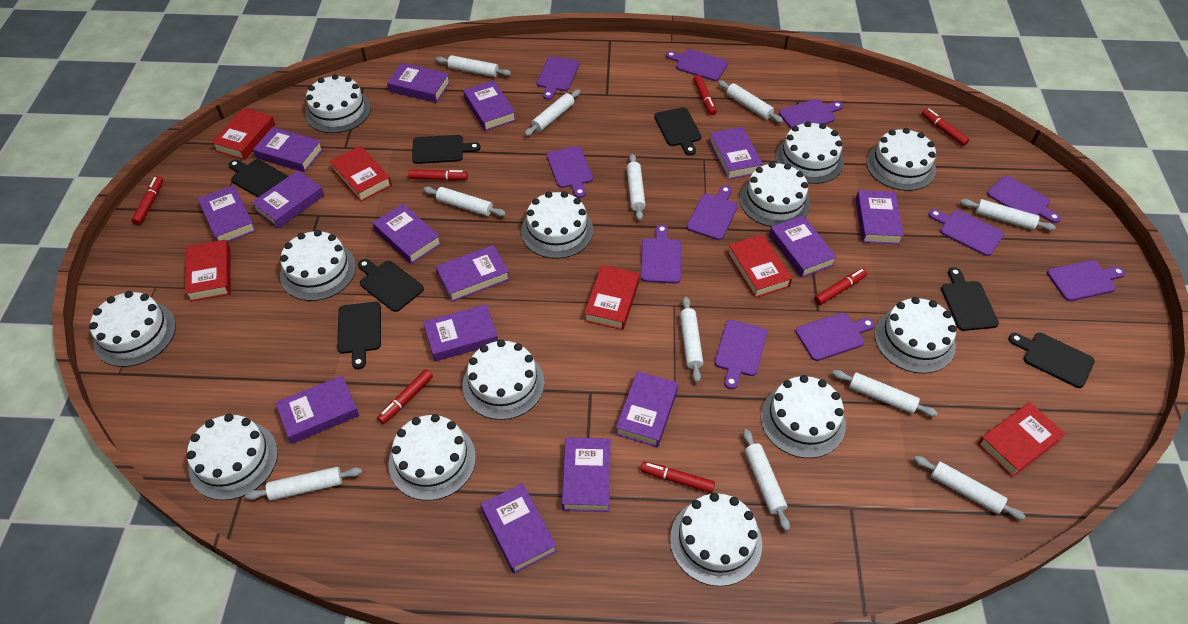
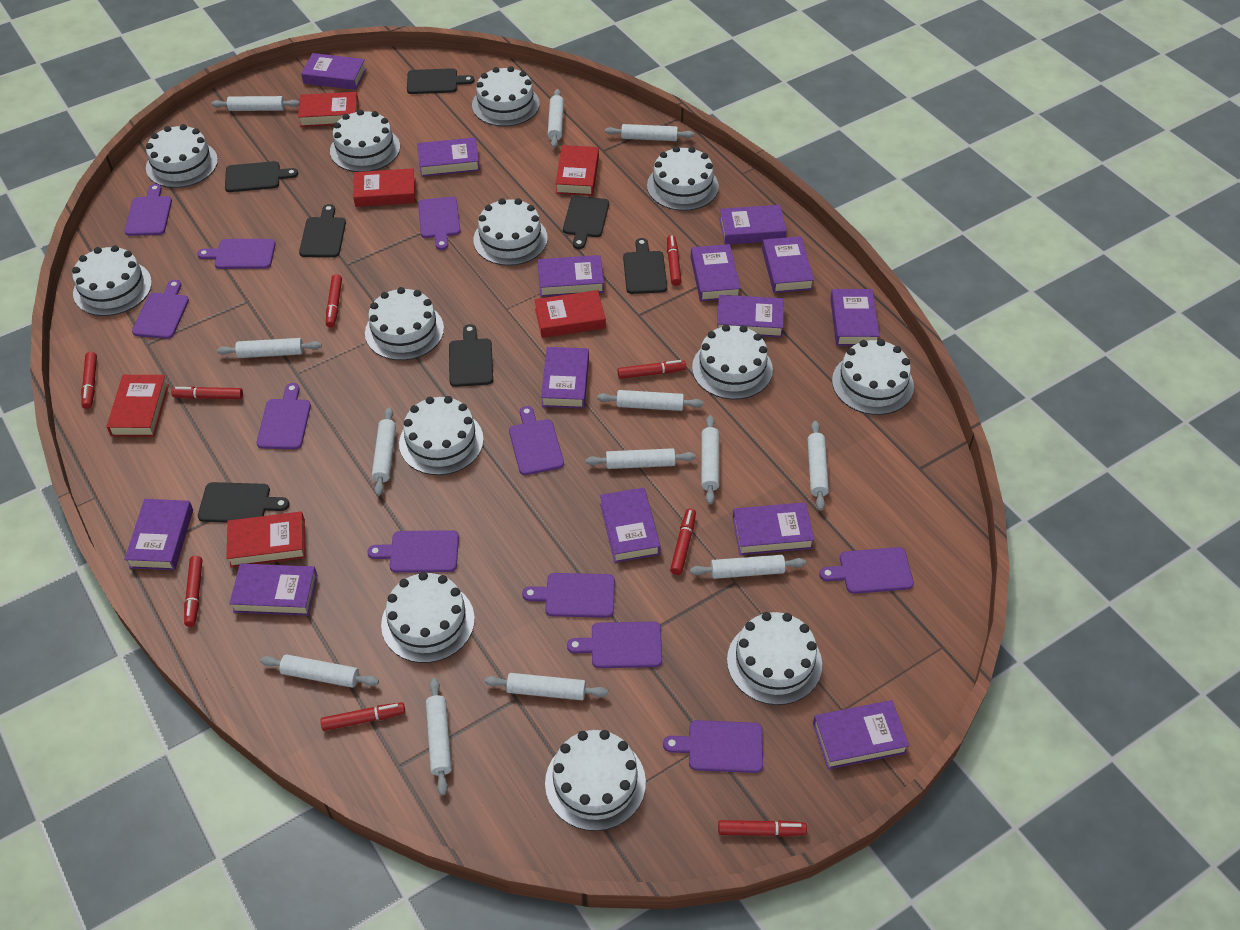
purple book: [198,185,256,242] [251,170,324,228] [253,127,323,172] [275,375,359,444] [373,204,441,264] [387,63,450,103] [423,304,498,361] [436,245,510,302] [463,80,516,131] [480,483,557,574] [562,437,611,512] [616,371,678,448] [709,127,763,180] [769,215,837,278] [855,190,904,244] = 15 -> [124,499,193,570] [229,563,318,616] [301,53,366,90] [417,137,480,177] [538,255,604,297] [541,347,589,409] [600,488,661,563] [691,244,741,301] [717,295,784,338] [719,205,787,245] [733,502,814,555] [762,236,814,293] [813,700,909,769] [830,289,880,346] = 14
red marker: [132,176,163,225] [377,369,433,424] [408,169,468,181] [640,462,715,493] [693,75,717,115] [814,268,867,305] [922,109,969,146] = 7 -> [81,352,97,409] [171,387,243,399] [184,556,202,627] [320,702,405,731] [326,274,342,327] [618,360,686,379] [667,235,682,286] [670,508,696,575] [718,820,807,837] = 9
white rolling pin: [245,467,362,501] [423,187,506,216] [435,55,511,77] [525,89,580,136] [627,154,646,221] [680,297,703,383] [718,80,783,123] [743,429,790,531] [832,370,937,417] [914,456,1026,520] [960,199,1056,231] = 11 -> [212,96,299,111] [217,338,322,358] [260,654,379,688] [372,407,396,496] [426,678,452,795] [485,673,608,700] [548,89,564,148] [586,448,696,469] [597,390,703,411] [605,124,694,141] [690,555,806,579] [701,415,719,504] [807,421,829,510] = 13

